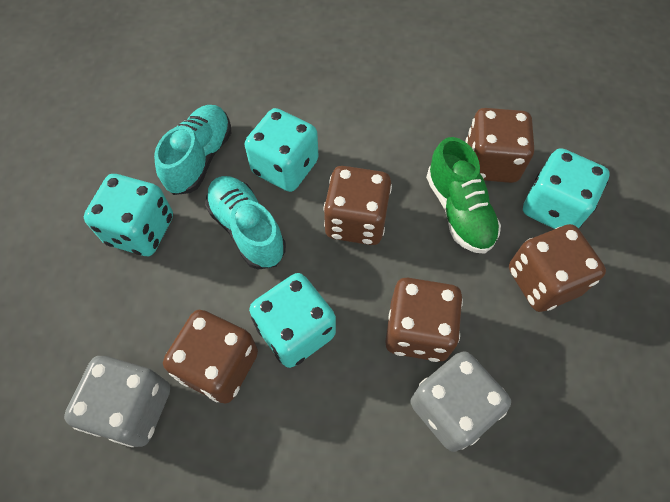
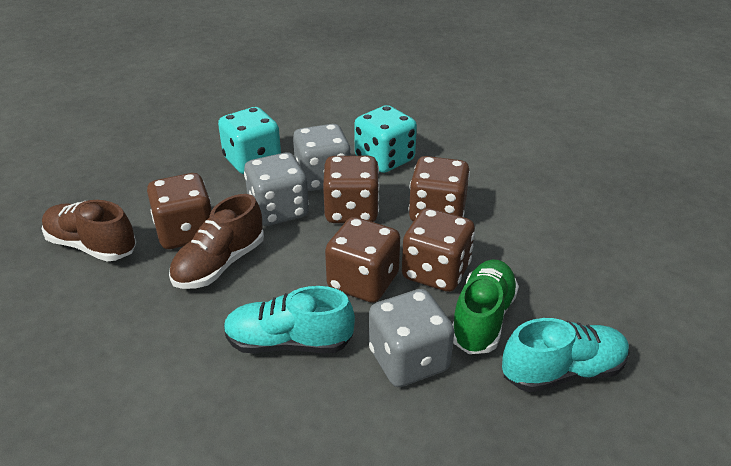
brown shoe: none = 0 -> [41,200,136,261] [169,194,264,289] = 2
grey dice: [64,356,170,447] [411,351,511,452] = 2 -> [244,152,309,226] [293,124,351,191] [369,289,454,387] = 3
turquoise dice: [84,174,173,256] [245,108,319,192] [249,273,336,368] [523,148,610,229] = 4 -> [218,107,281,174] [354,105,417,173] = 2

